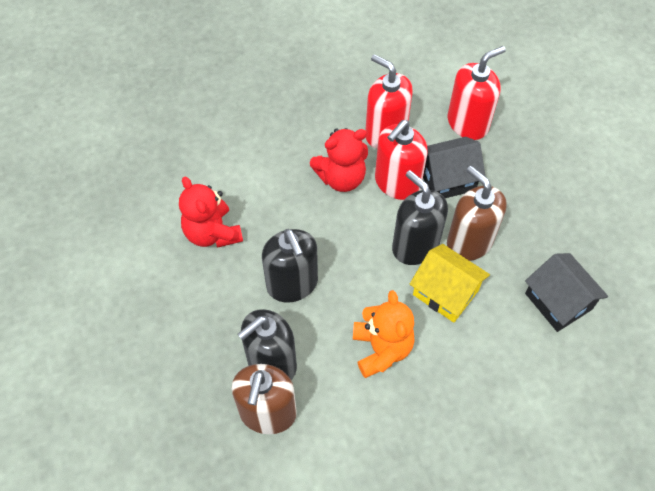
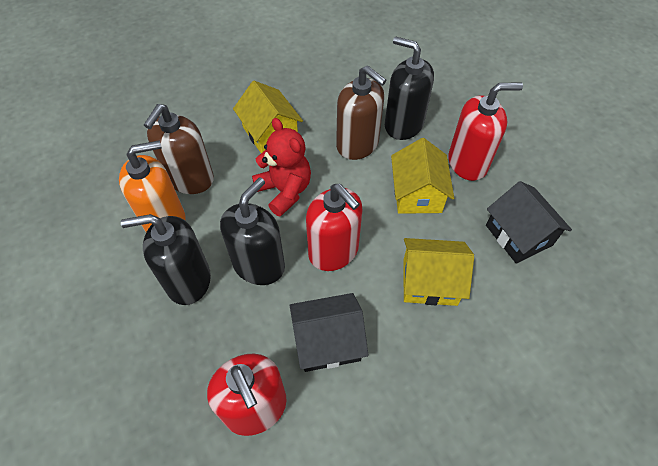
orange soap dispenser: none = 0 -> [119,140,186,232] = 1
orange teddy bear: [353,290,415,378] = 1 -> none = 0
red teddy bear: [179,177,243,248] [310,128,368,192] = 2 -> [252,118,311,217] = 1
yellow house: [410,244,490,323] = 1 -> [233,81,303,153] [391,138,454,214] [403,238,474,306] = 3

